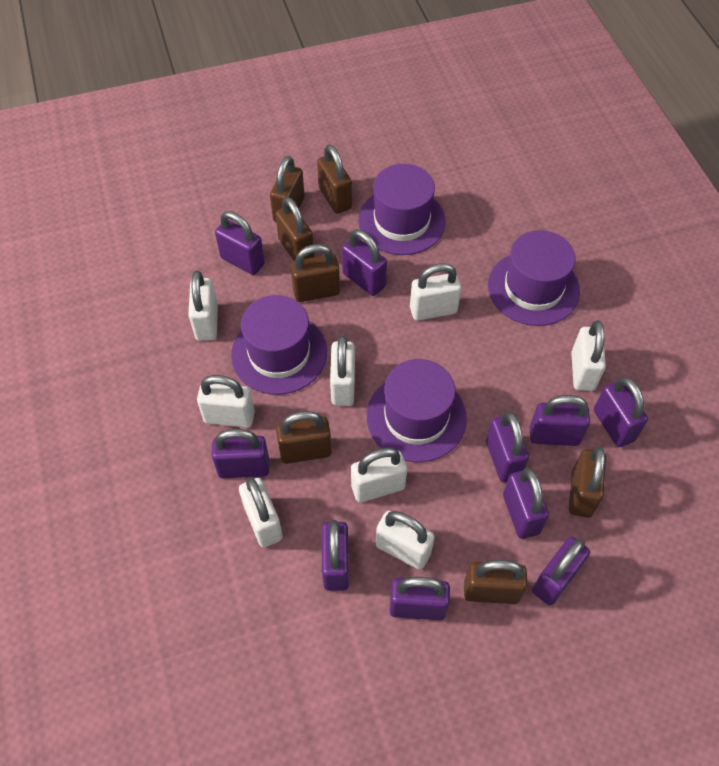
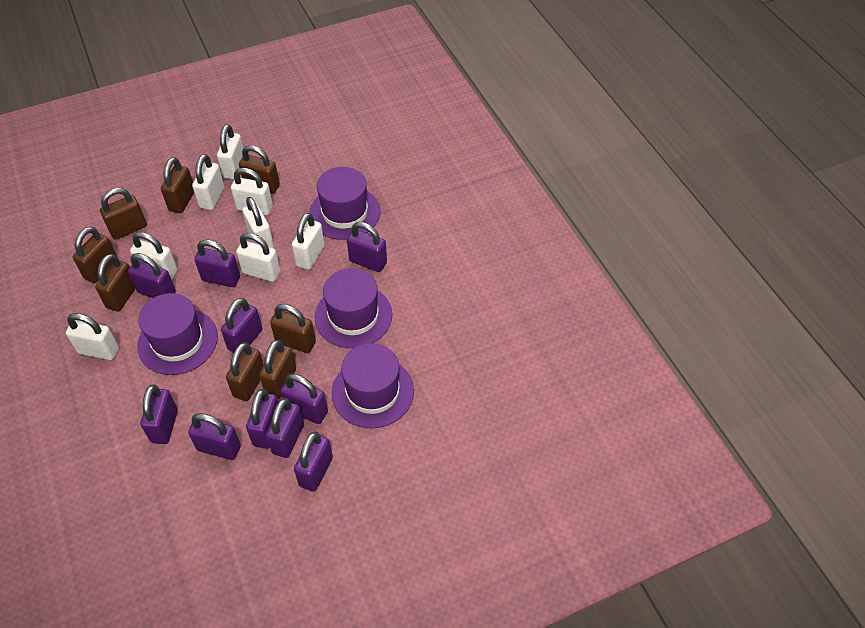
brown padlock: [270,156,305,222] [275,197,314,261] [276,411,332,464] [290,244,340,302] [317,144,352,214] [464,560,527,604] [569,446,606,518] = 7 -> [73,226,118,283] [95,254,136,312] [100,188,147,240] [161,157,194,213] [226,342,264,401] [239,145,280,194] [259,340,296,399] [270,304,316,353] = 8

